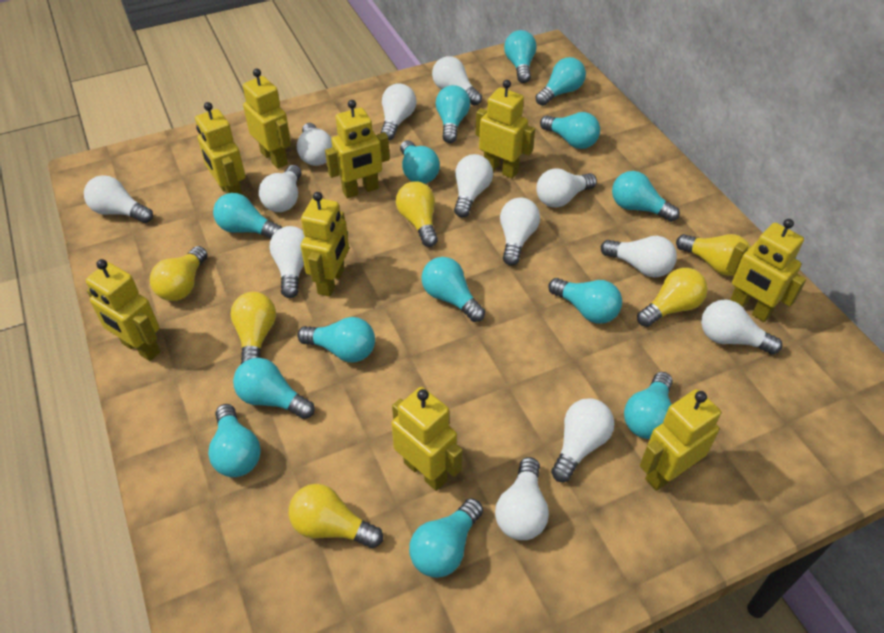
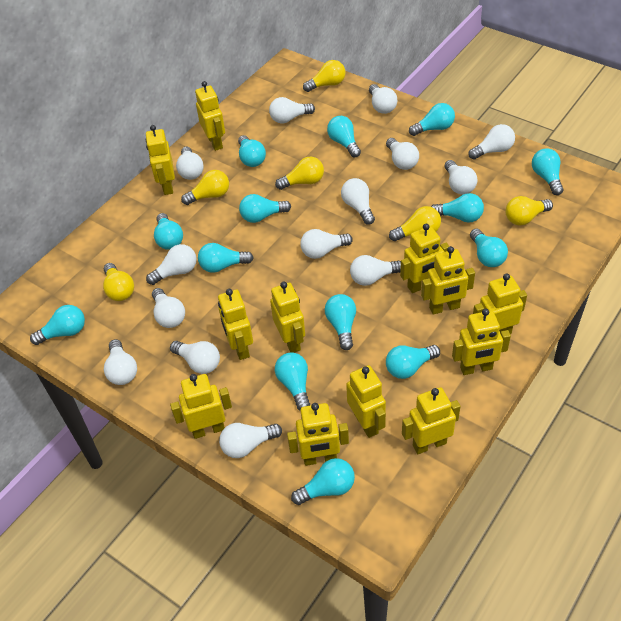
white light bulb: [84,175,153,223] [259,165,302,212] [269,226,305,298] [297,123,332,166] [381,83,416,140] [432,56,482,106] [454,154,493,218] [495,457,549,540] [500,198,540,266] [536,168,597,208] [551,398,614,482] [601,236,677,278] [701,299,782,355] = 13 -> [104,339,137,385] [146,244,196,285] [152,288,185,328] [170,341,220,374] [176,147,204,180] [219,423,282,458] [269,97,315,123] [300,229,353,259] [341,178,375,225] [350,255,401,286] [369,84,397,114] [386,138,419,170] [445,160,477,195] [468,124,515,160] = 14
yellow robot: [86,259,160,361] [195,102,245,195] [243,69,291,169] [301,192,349,297] [325,100,390,199] [391,387,463,491] [475,80,535,179] [640,389,721,491] [726,219,806,322] = 9 -> [146,125,175,195] [170,374,232,439] [195,81,225,151] [218,289,253,360] [270,282,305,353] [287,403,349,466] [346,365,386,438] [400,224,450,293] [402,387,461,454] [421,246,475,315] [452,309,511,375] [473,273,527,334] = 12

